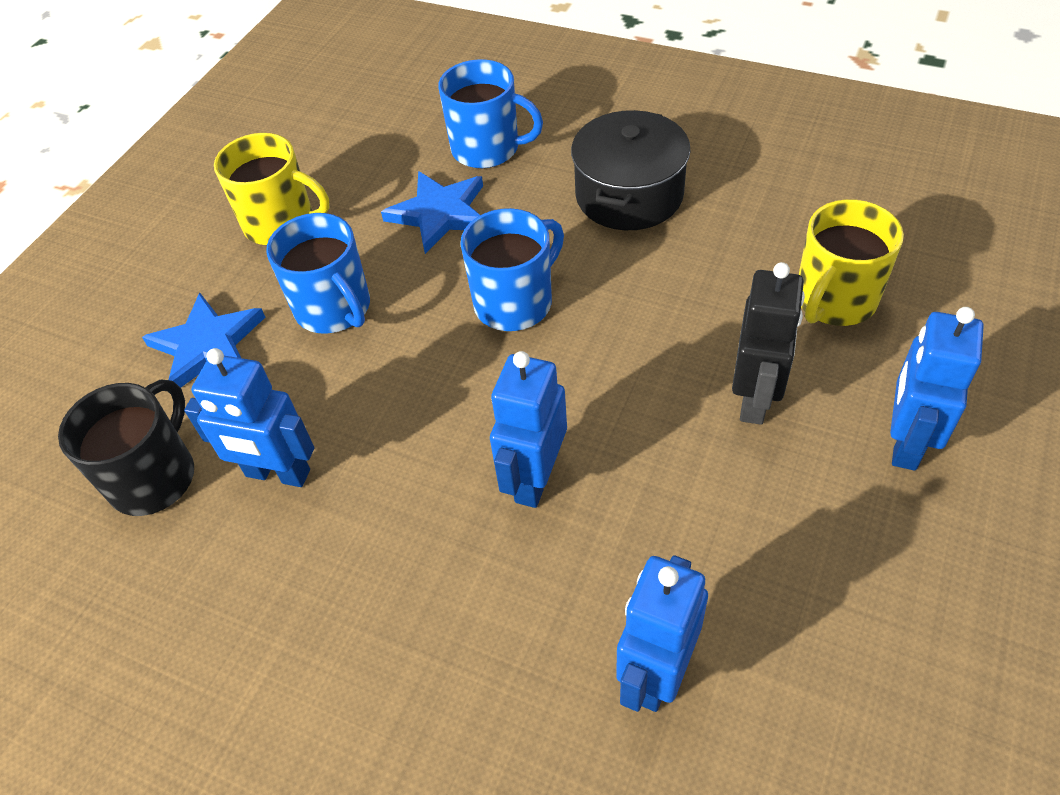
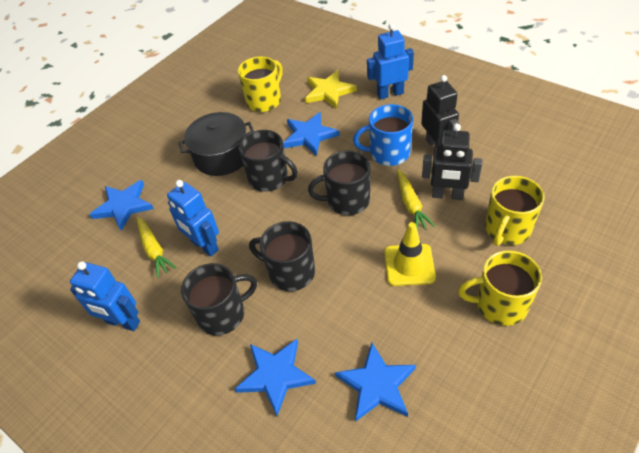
black mug: [58,379,194,516] = 1 -> [181,263,257,336] [239,130,298,192] [249,221,315,291] [308,150,370,215] = 4
black robot: [732,262,805,425] = 1 -> [421,75,459,147] [422,124,482,200] = 2
blue mug: [266,213,370,334] [439,59,543,168] [460,208,564,331] = 3 -> [353,104,413,166] = 1
blue robot: [184,348,314,487] [490,351,567,508] [616,555,708,712] [890,307,984,471] = 4 -> [70,261,140,331] [167,180,219,257] [367,23,414,99] = 3
blue star: [142,293,265,388] [381,171,483,254] = 2 -> [89,180,154,231] [235,339,316,416] [283,112,340,156] [335,343,416,422] = 4
yellow carrot: none = 0 -> [137,217,176,278] [397,169,436,231] = 2
yellow mug: [214,133,330,245] [799,199,904,326] = 2 -> [238,57,283,112] [458,250,542,326] [485,176,544,246] = 3
yellow star: none = 0 -> [305,70,357,109] = 1
yellow traffic cone: none = 0 -> [384,222,436,286] = 1

